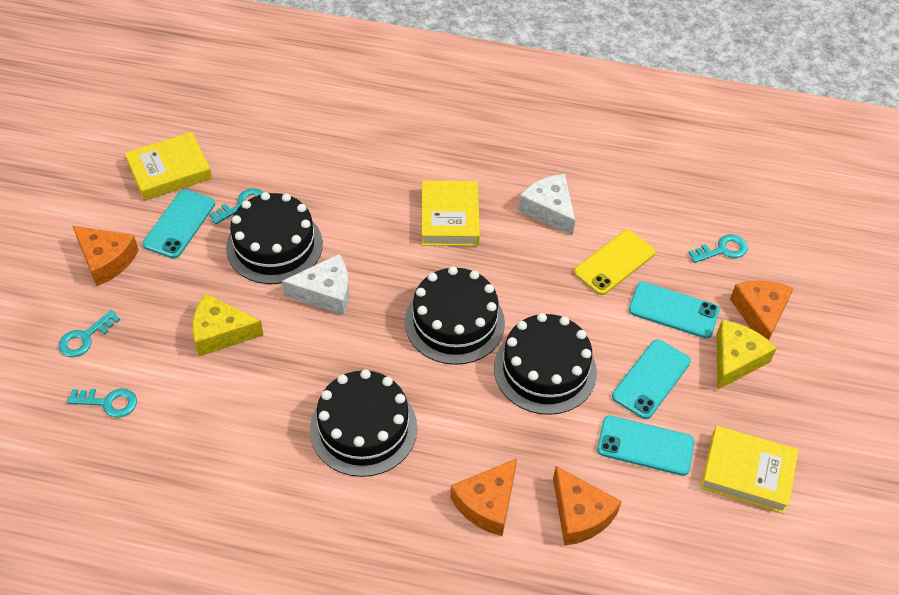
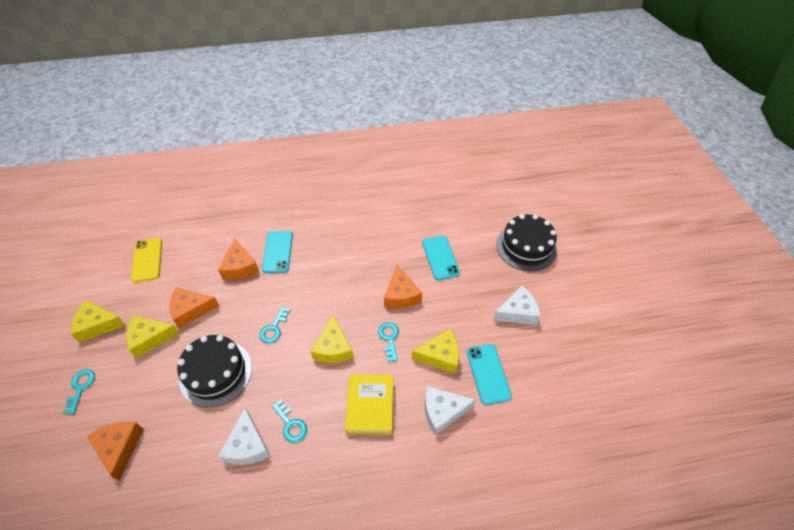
black cake: [226,192,323,284] [310,369,417,477] [405,266,505,365] [494,313,597,415] = 4 -> [177,335,252,407] [497,214,557,271] = 2
turquoise phone: [143,189,215,259] [597,416,694,476] [612,339,691,419] [629,282,720,339] = 4 -> [262,231,293,273] [422,236,460,280] [467,344,512,405] = 3
white cheese: [282,254,349,315] [518,174,575,235] = 2 -> [218,408,270,465] [425,386,475,435] [493,286,541,325] = 3
yellow book: [125,132,212,200] [422,181,480,246] [701,426,799,514] = 3 -> [345,375,393,435] = 1
yellow cheese: [193,293,263,357] [716,320,777,390] = 2 -> [71,300,126,343] [126,315,180,358] [310,315,354,363] [412,329,459,374] = 4

